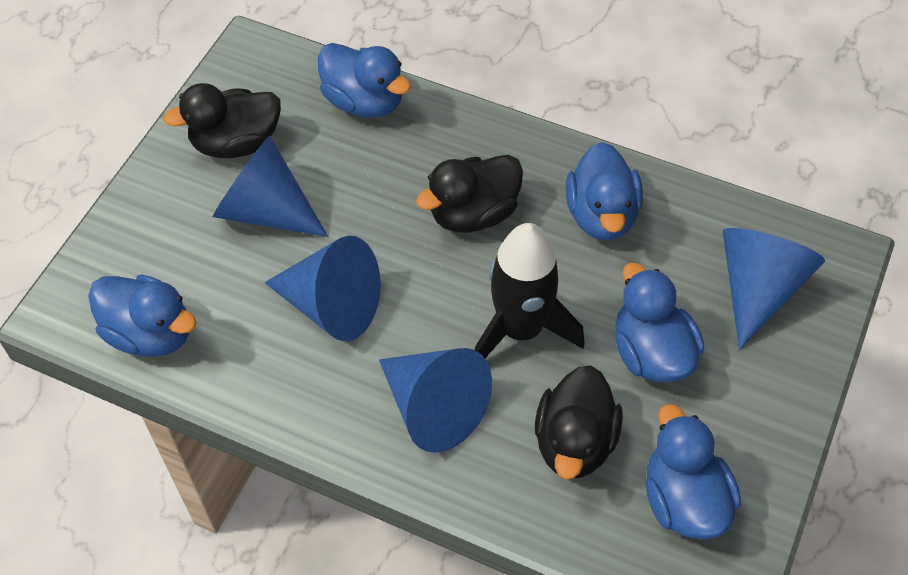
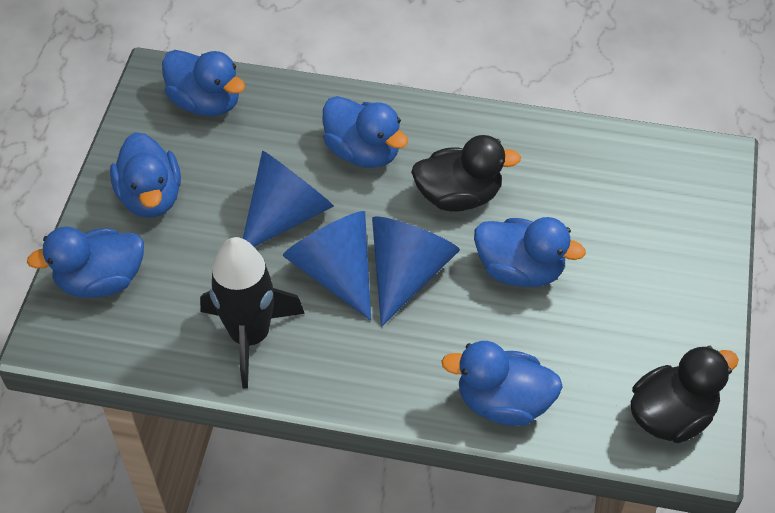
black duck: [163,83,281,158] [416,155,523,233] [535,365,623,479] = 3 -> [411,135,521,212] [631,346,739,443] = 2
blue cone: [212,136,328,237] [265,236,381,341] [379,348,492,453] [723,228,825,350] = 4 -> [243,150,334,247] [283,211,371,321] [372,217,460,327] = 3
blue duck: [88,275,197,357] [318,43,411,118] [566,142,643,241] [615,263,704,382] [645,404,741,540] = 5 -> [27,227,144,298] [110,132,181,218] [162,50,245,116] [322,96,408,168] [441,341,563,426] [474,217,586,287] = 6

